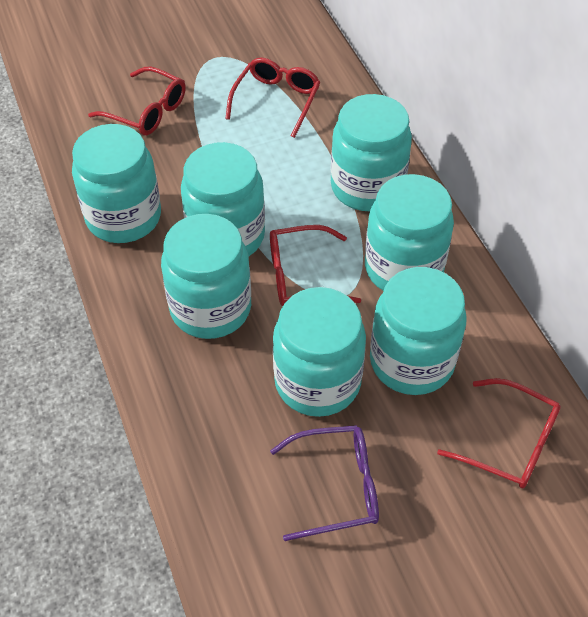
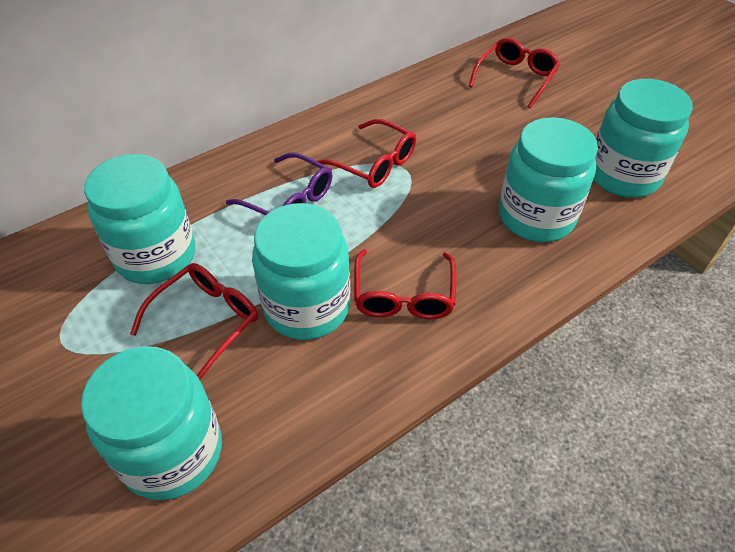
turquoise jar: [72,124,161,243] [161,214,251,339] [181,142,265,256] [273,287,366,417] [331,94,412,211] [365,174,454,291] [370,267,466,395] = 7 -> [81,346,222,500] [84,154,195,284] [252,203,351,340] [499,117,598,242] [593,79,693,198] = 5

